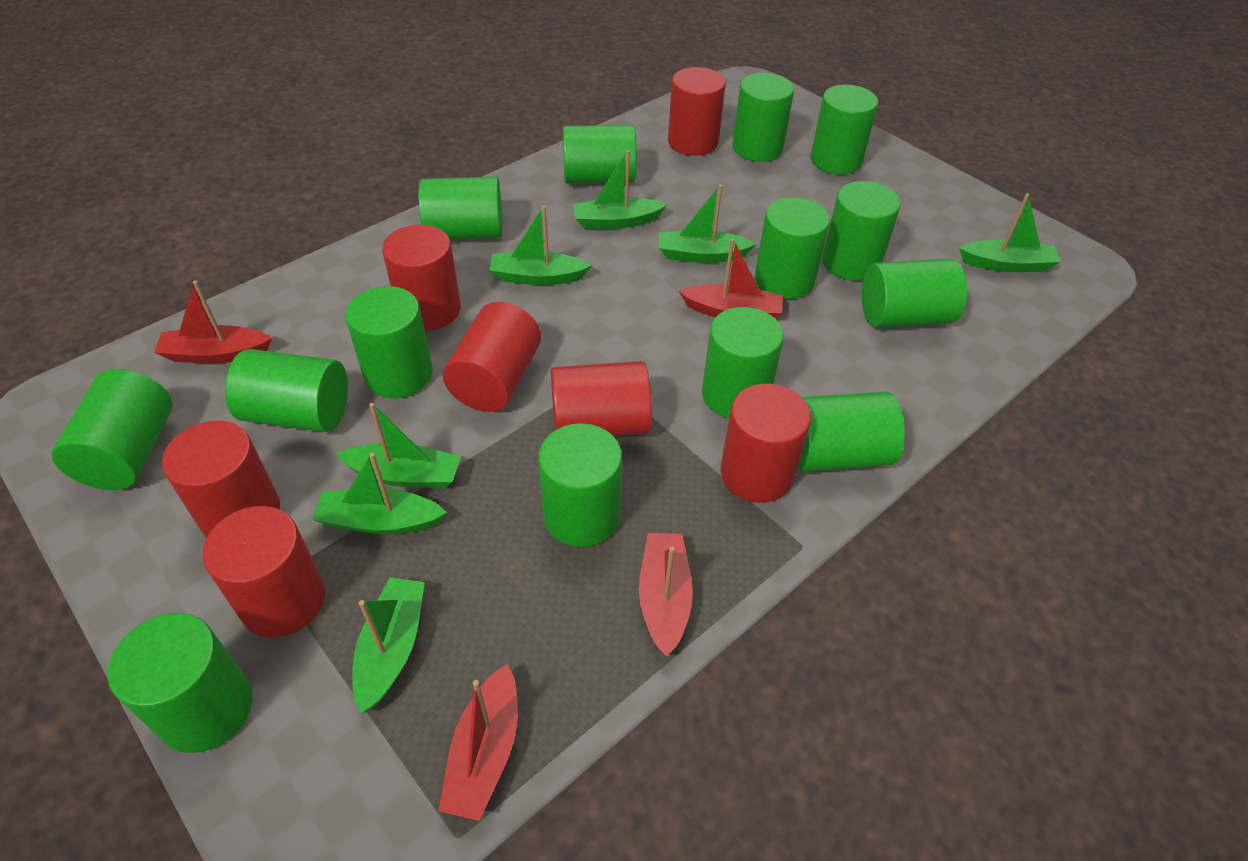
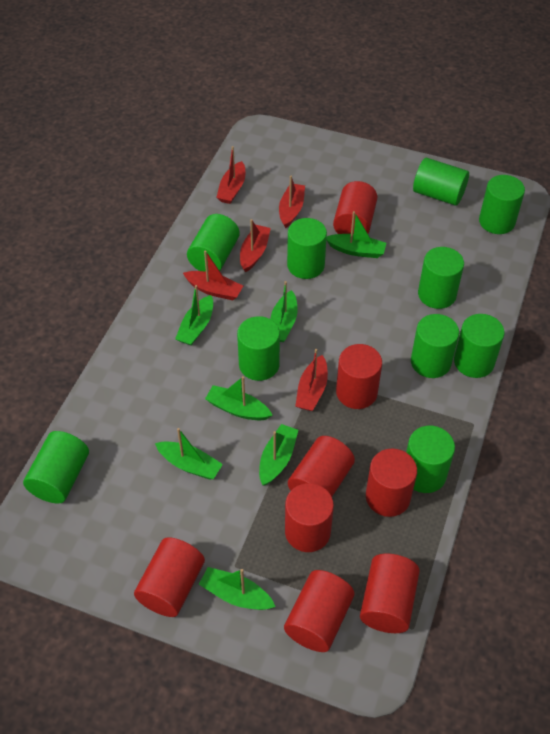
green cylinder: [52,369,173,490] [107,613,253,753] [225,349,348,432] [345,286,433,398] [418,177,503,239] [538,423,622,547] [563,125,637,184] [702,307,784,418] [732,73,794,162] [755,197,830,299] [797,392,905,472] [811,85,878,174] [822,181,901,281] [862,259,967,328] = 14 -> [23,431,89,504] [187,214,240,272] [237,316,280,381] [287,218,327,279] [406,426,455,493] [411,314,459,378] [413,158,469,206] [418,247,464,309] [454,314,505,378] [479,175,525,234] = 10
red boat: [154,280,272,363] [438,664,518,821] [639,533,693,657] [679,239,783,318] = 4 -> [183,251,243,300] [216,146,245,204] [240,219,271,272] [279,176,305,228] [295,349,328,411] = 5
red cylinder: [162,421,280,538] [202,506,325,638] [382,225,461,331] [443,302,541,412] [551,361,652,436] [668,67,726,156] [720,383,811,503] = 7 -> [134,537,205,617] [284,570,354,652] [285,483,334,552] [288,436,355,496] [333,181,377,234] [336,344,382,409] [360,554,420,633] [366,449,417,517] = 8

